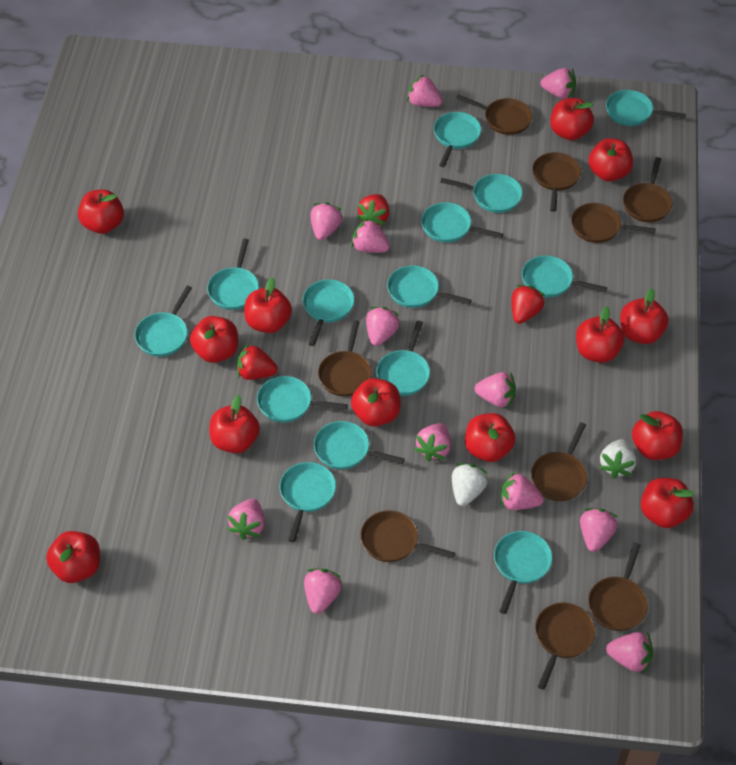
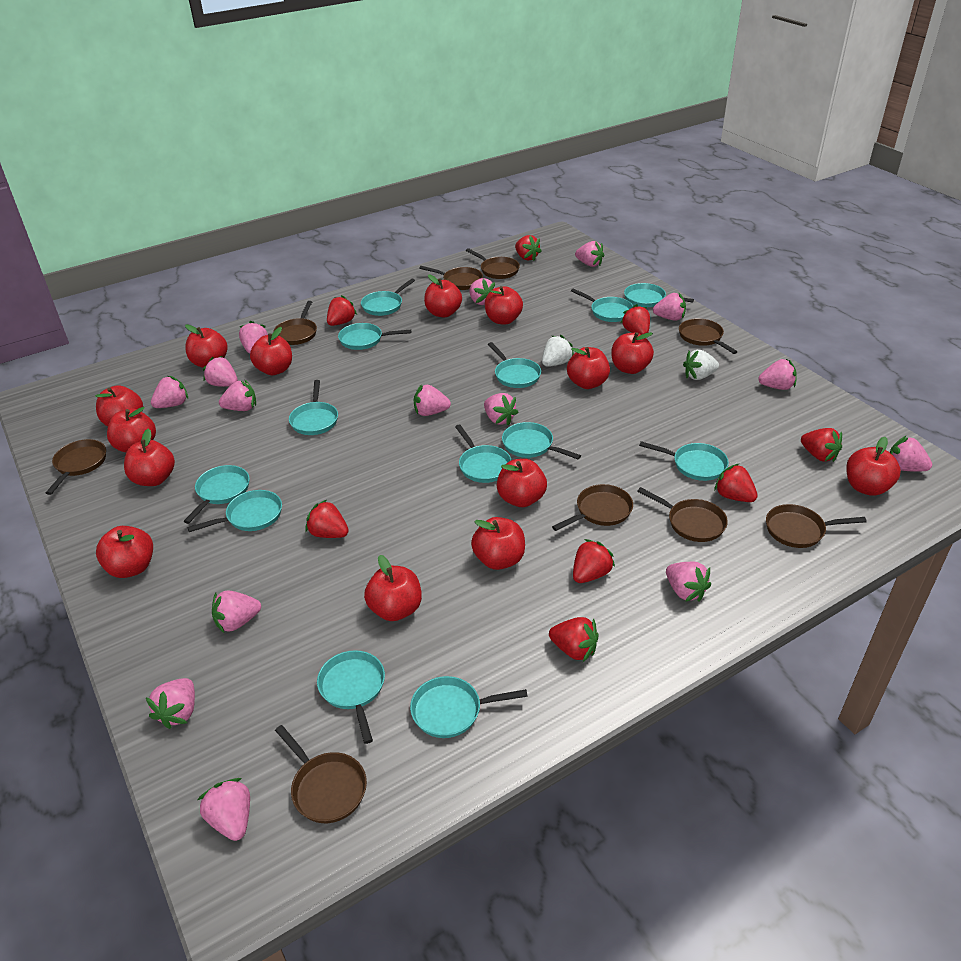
pink strawberry: [227,499,265,540] [304,569,343,614] [310,202,343,240] [351,218,390,253] [366,307,400,346] [407,75,442,107] [414,423,451,462] [475,372,516,408] [501,472,544,510] [541,68,576,99] [580,508,617,552] [606,632,653,674] = 12 -> [146,678,195,729] [151,376,188,408] [198,778,250,841] [203,356,238,387] [212,591,261,633] [219,379,256,411] [239,321,268,353] [414,384,451,416] [469,278,495,305] [484,393,518,426] [575,241,604,267] [653,293,686,321] [666,562,711,602] [758,359,797,390] [890,435,932,472] = 15
red apple: [46,531,100,583] [78,190,124,234] [190,316,238,363] [210,395,260,453] [244,277,292,333] [351,378,401,426] [465,413,516,462] [550,98,594,140] [576,306,625,363] [588,138,633,182] [620,288,669,344] [632,411,683,460] [641,478,694,528] = 13 -> [95,385,143,426] [96,526,153,578] [107,407,156,452] [124,429,175,486] [185,324,228,368] [250,327,292,375] [364,555,422,621] [424,275,462,317] [471,517,525,570] [485,286,523,325] [497,459,547,507] [567,347,610,389] [611,332,654,374] [846,437,901,496] = 14
red strawberry: [237,344,278,380] [357,194,389,225] [511,285,545,324] = 3 -> [305,500,349,538] [327,295,357,326] [515,235,542,261] [549,617,599,662] [573,539,615,583] [621,304,650,335] [714,463,758,502] [801,428,842,462] = 8
turquoise pan: [135,286,192,357] [207,239,259,310] [257,376,348,423] [279,462,336,542] [303,280,354,346] [314,421,405,469] [376,320,430,396] [387,265,471,308] [421,202,503,243] [434,112,481,167] [440,174,523,213] [494,531,552,614] [522,255,607,298] [606,90,686,126] = 14 -> [183,465,250,524] [187,490,282,532] [289,380,338,435] [317,650,385,744] [338,323,411,350] [361,278,415,316] [410,676,528,738] [455,424,511,483] [488,342,541,388] [502,422,581,459] [571,288,633,322] [624,283,694,307] [639,441,729,481] = 13

